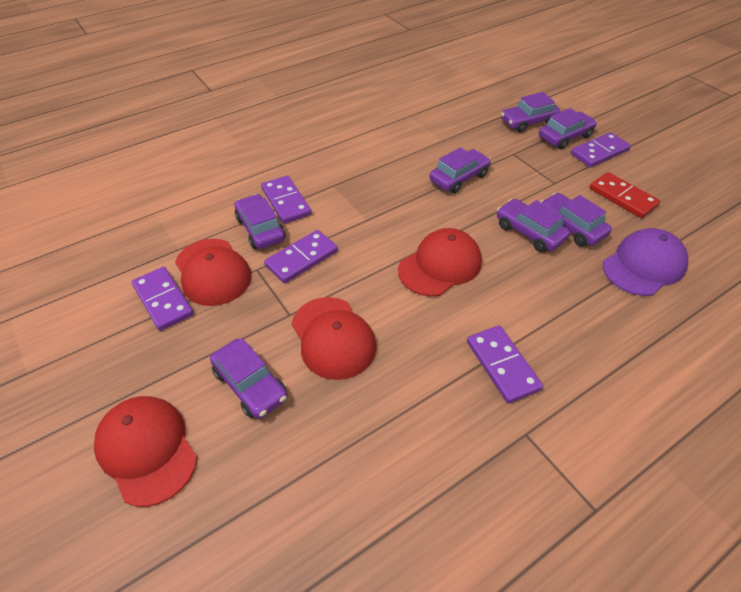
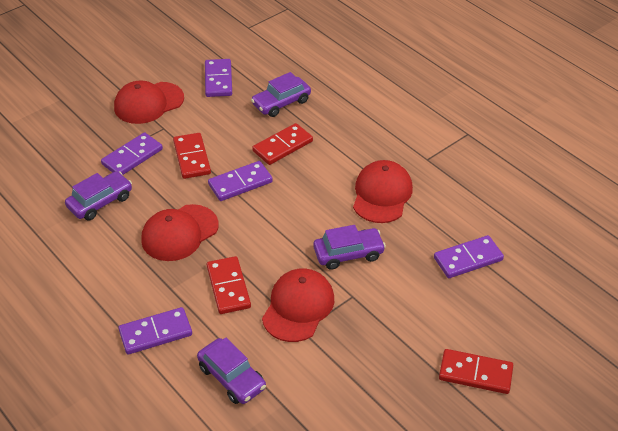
purple cap: [603,228,688,296] = 1 -> none = 0
purple car: [210,338,288,419] [235,194,286,249] [430,147,491,194] [497,199,570,252] [501,92,560,133] [539,108,597,149] [540,193,612,247] = 7 -> [65,171,132,220] [197,338,266,404] [251,72,311,117] [313,225,386,270] = 4
red domino: [589,172,660,218] = 1 -> [173,133,211,179] [207,256,251,314] [252,123,313,165] [439,349,513,394] = 4

